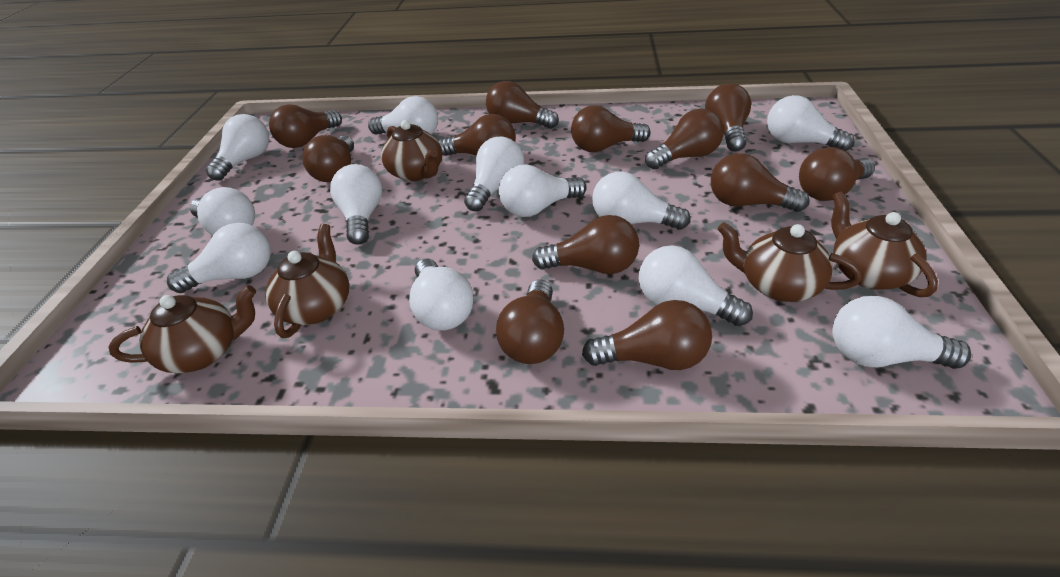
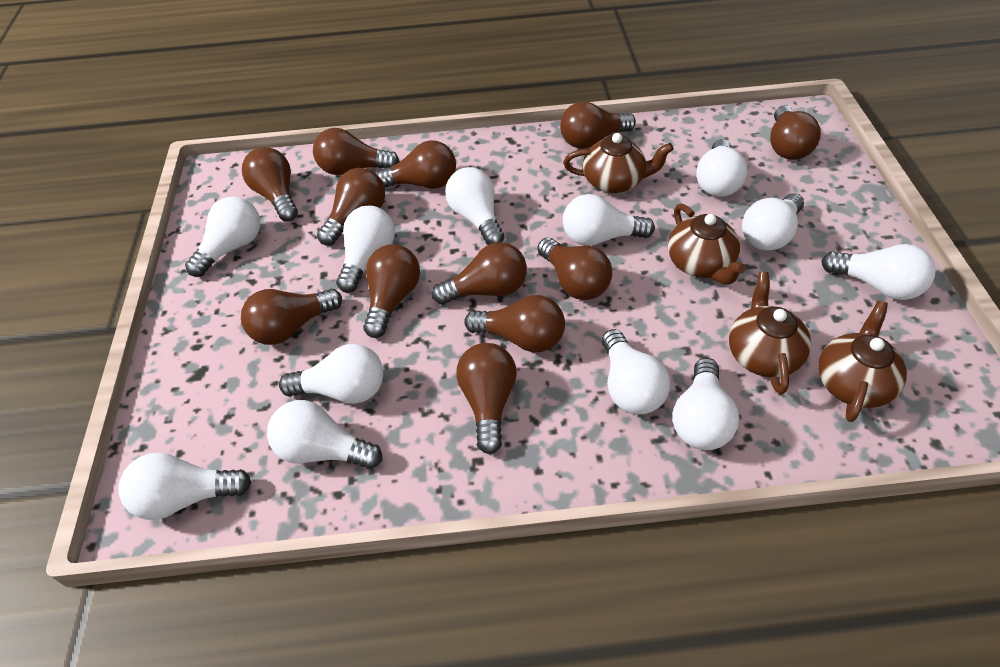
brown teapot: [108,285,256,373] [265,224,349,338] [381,120,442,181] [718,222,862,302] [831,191,938,297] = 5 -> [563,133,674,193] [668,204,746,285] [729,272,811,394] [818,301,907,422] = 4

